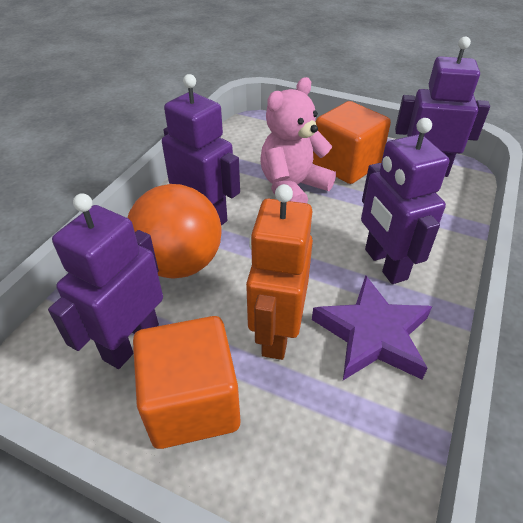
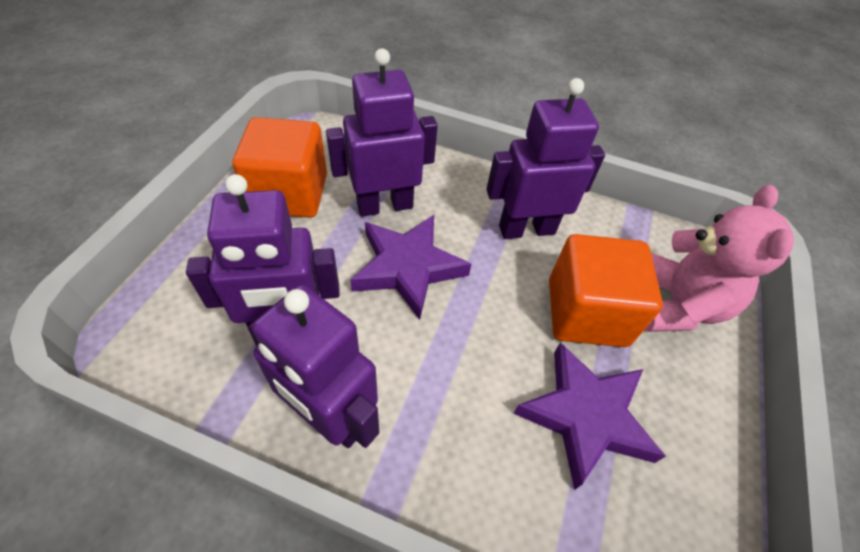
orange ball: [128,184,222,279] = 1 -> none = 0
orange robot: [246,184,313,360] = 1 -> none = 0
purple star: [312,275,432,380] = 1 -> [350,215,471,320] [513,342,666,490] = 2

